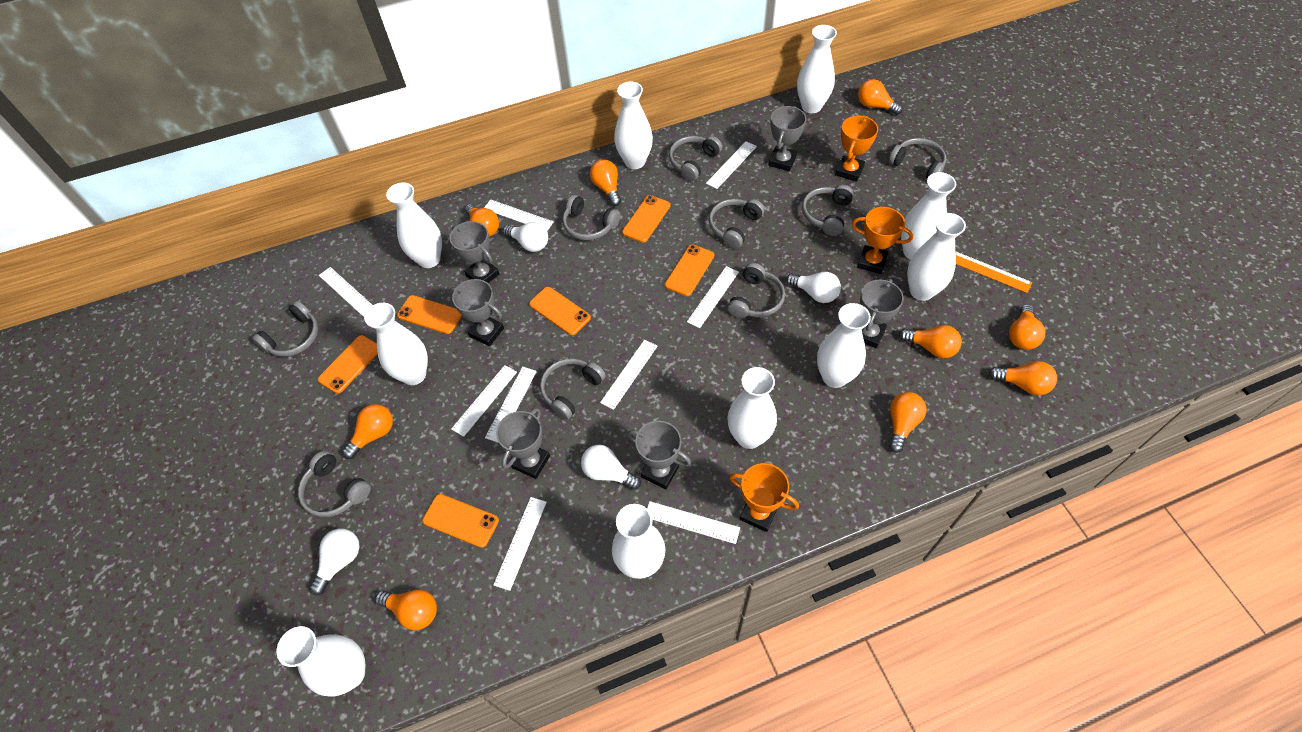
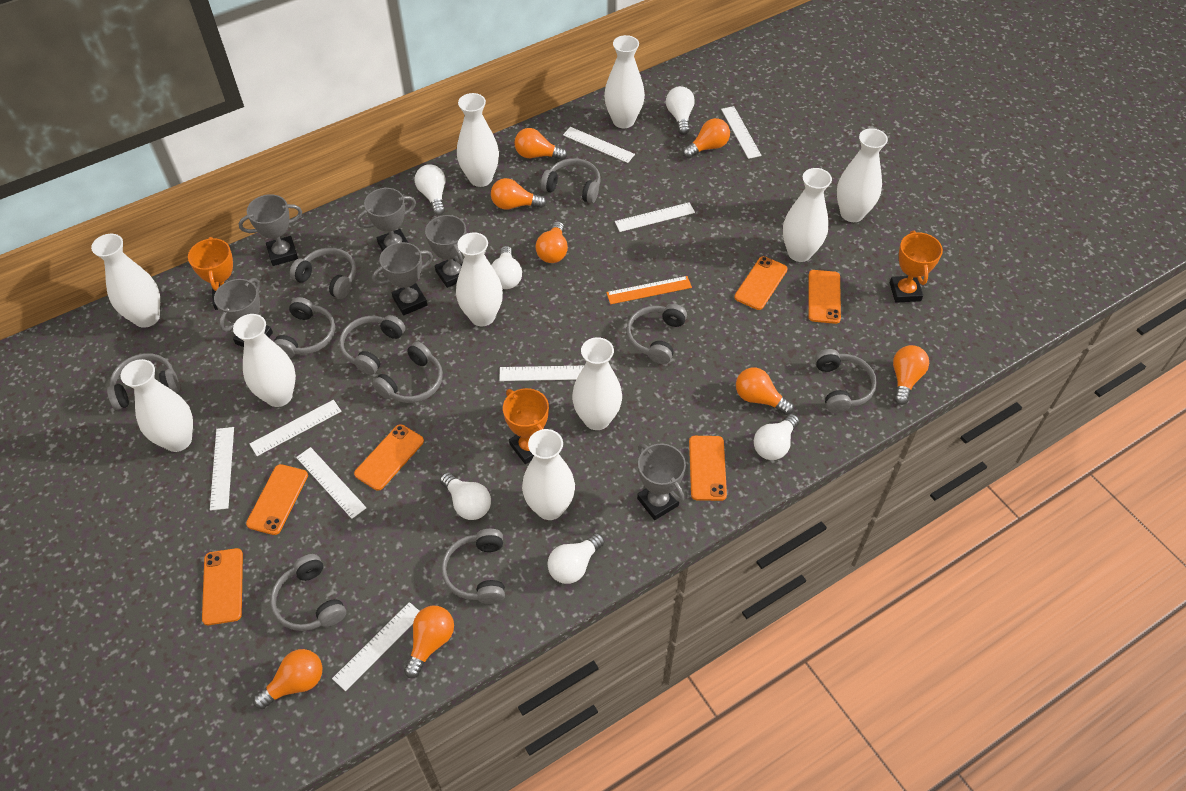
grey headphones: [252,301,318,357] [298,451,371,517] [540,359,606,420] [562,195,620,240] [669,136,722,181] [709,199,765,249] [728,263,785,318] [802,185,854,236] [888,138,946,179] = 9 -> [107,353,180,410] [270,554,346,631] [274,297,335,358] [290,247,356,299] [339,315,405,375] [372,342,443,403] [441,529,505,604] [541,158,601,203] [626,304,687,364] [815,349,877,413] = 10
orange light bulb: [342,404,393,459] [375,589,437,630] [465,204,499,237] [590,160,621,206] [858,79,903,115] [889,392,927,453] [899,325,962,358] [989,361,1057,395] [1009,304,1045,350] = 9 -> [253,649,322,709] [404,606,454,678] [491,178,547,210] [514,128,567,160] [535,221,568,263] [683,118,730,158] [736,368,794,415] [893,345,929,405] = 8
white light bulb: [310,529,359,595] [503,222,548,252] [581,445,641,490] [786,272,841,303] = 4 -> [415,164,445,216] [440,472,491,520] [491,246,522,289] [547,533,605,584] [666,86,695,135] [754,414,799,460] = 6
white ruler: [319,267,373,317] [451,365,517,437] [484,199,554,231] [485,367,537,443] [494,497,547,591] [600,340,658,410] [647,501,740,544] [687,266,739,328] [706,141,757,189] = 9 -> [210,427,234,511] [250,400,341,456] [296,447,366,519] [332,602,420,691] [499,366,584,381] [563,127,635,163] [615,202,695,232] [721,106,762,159] = 8

